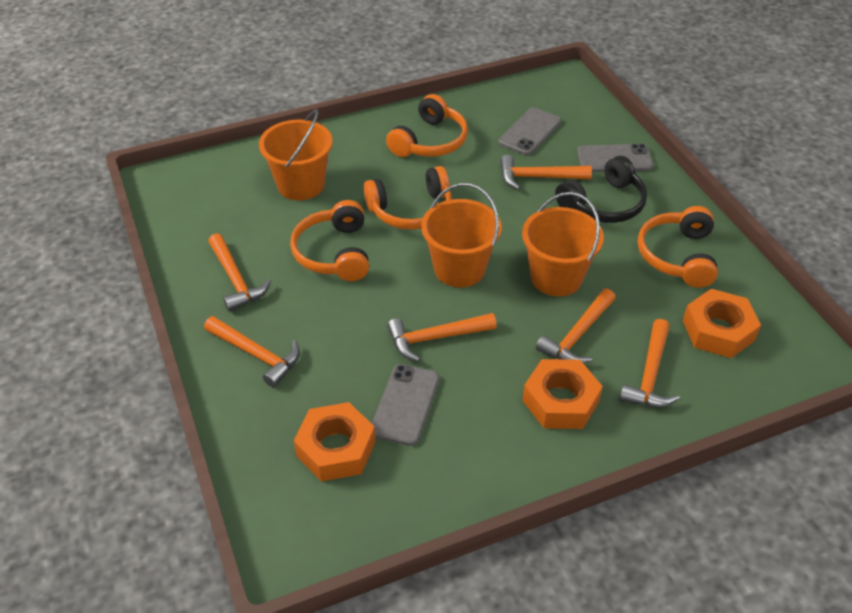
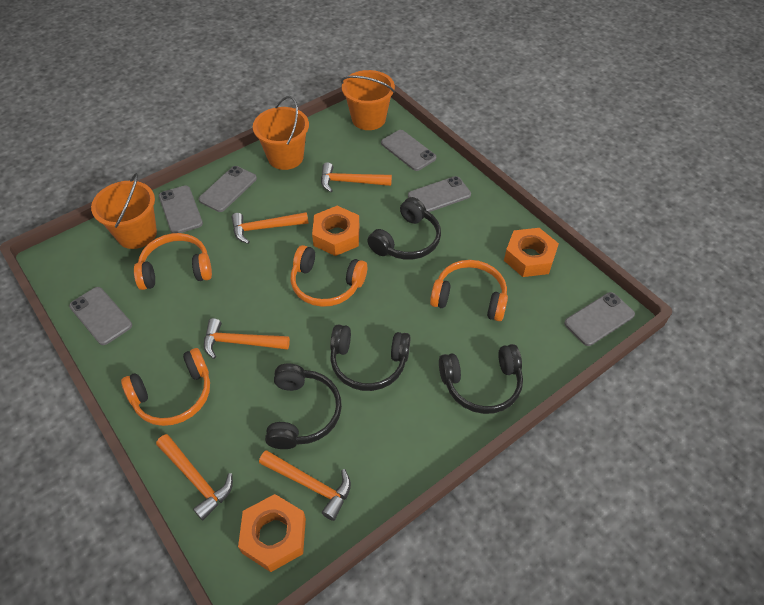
black headphones: [555,156,647,223] = 1 -> [265,364,342,449] [330,324,411,391] [367,197,441,260] [439,344,523,414] = 4
grey phone: [372,364,439,446] [499,108,561,155] [577,144,653,172] = 3 -> [69,287,132,345] [159,185,203,233] [199,166,257,212] [381,130,436,171] [408,176,471,212] [564,292,635,346] = 6
orange hammer: [204,316,300,387] [208,233,271,312] [387,313,497,362] [500,155,592,190] [536,288,616,364] [619,319,680,408] = 6 -> [156,434,233,521] [204,318,290,359] [232,212,309,244] [259,450,351,521] [321,162,392,192] = 5

